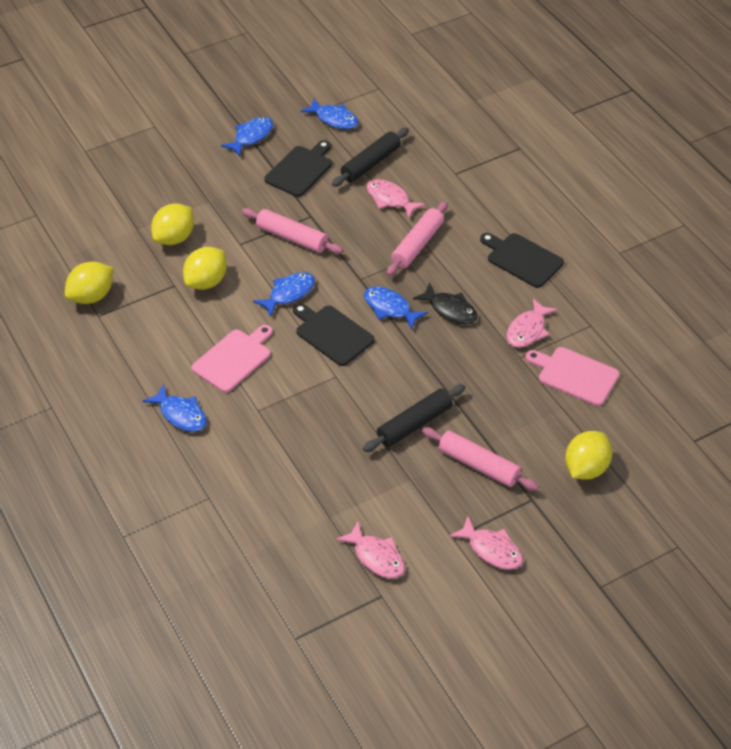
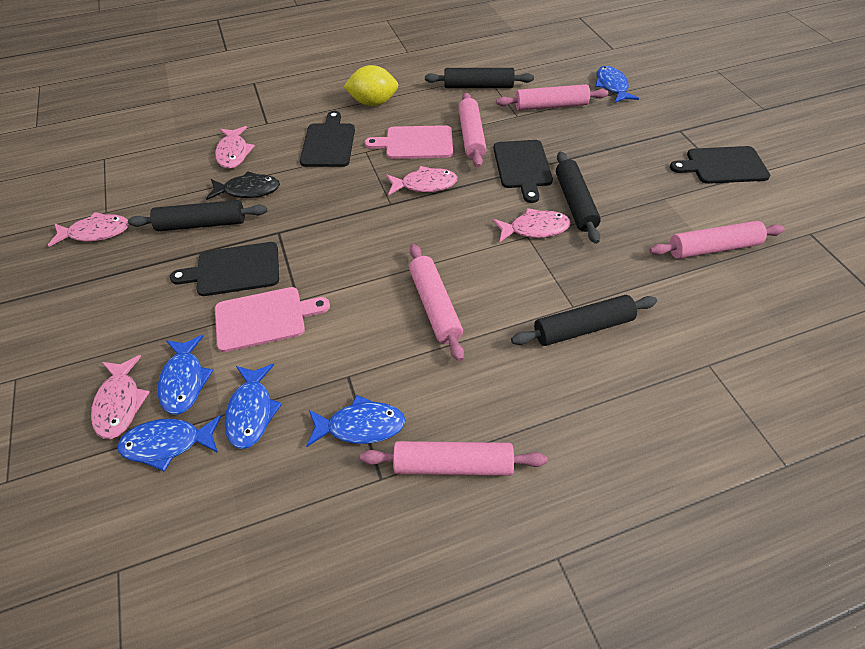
black cutting board: [265,140,332,197] [293,303,375,366] [480,233,564,288] = 3 -> [170,242,279,296] [300,111,355,167] [493,140,553,203] [670,146,770,184] = 4
black rolling pin: [332,128,409,187] [363,384,465,452] = 2 -> [128,200,267,231] [425,68,534,88] [511,295,657,346] [556,151,601,244] = 4
pink fish: [336,521,405,579] [367,179,426,218] [449,516,523,570] [507,298,558,348] = 4 -> [48,212,129,247] [91,355,150,439] [215,126,255,169] [386,166,458,195] [493,208,571,243] = 5
pink rolling pin: [242,208,343,254] [387,201,448,276] [422,427,539,491] = 3 -> [360,441,547,476] [409,244,464,361] [458,93,486,168] [496,84,608,111] [649,221,785,259] = 5
yellow lemon: [65,262,113,304] [151,203,194,245] [183,247,227,290] [565,431,612,480] = 4 -> [344,65,398,106] = 1

